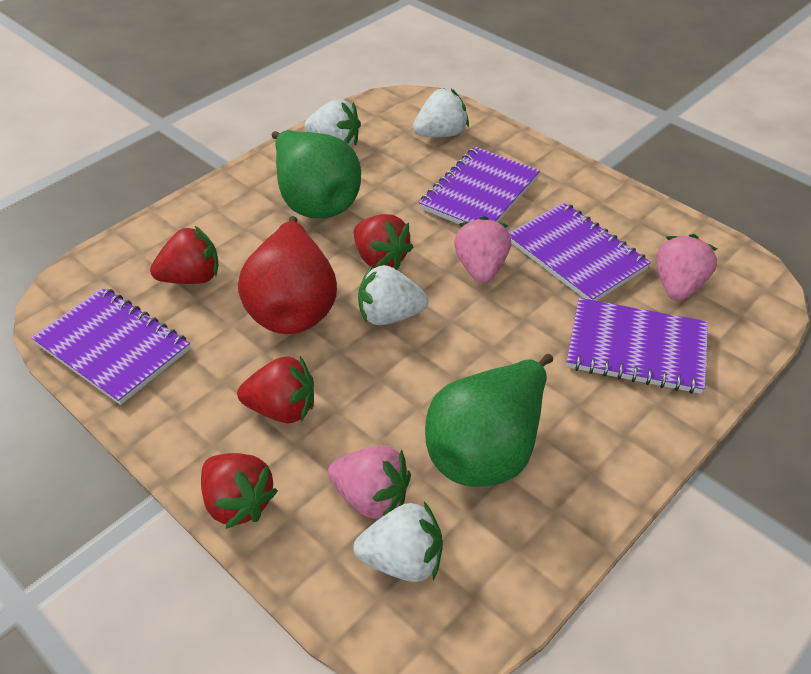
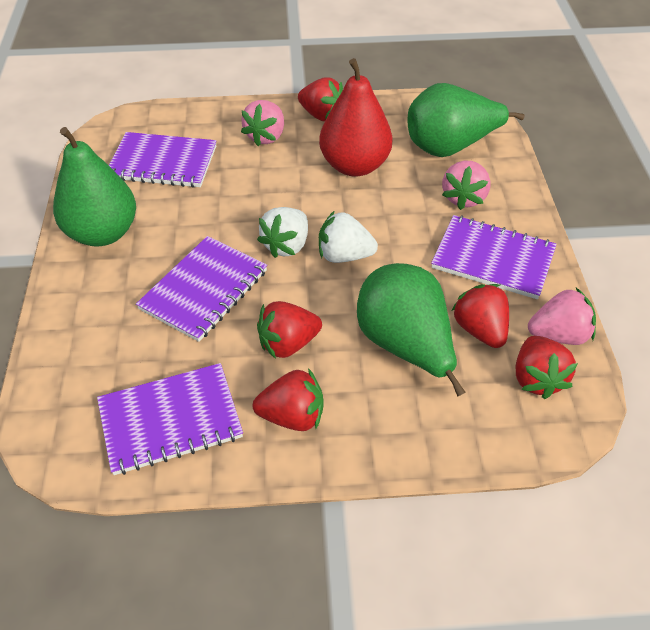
green pear: [272,130,361,218] [425,354,553,487] = 2 -> [53,127,136,247] [357,263,466,397] [408,83,525,157] = 3
red strawberry: [150,225,219,284] [201,453,278,529] [237,356,314,423] [354,214,414,270] = 4 -> [253,368,324,431] [257,301,322,359] [298,77,343,122] [451,284,509,348] [516,336,578,399] = 5
white strawberry: [304,99,361,146] [353,502,443,582] [358,265,428,325] [413,88,469,137] = 4 -> [257,207,308,258] [319,211,378,263] = 2

